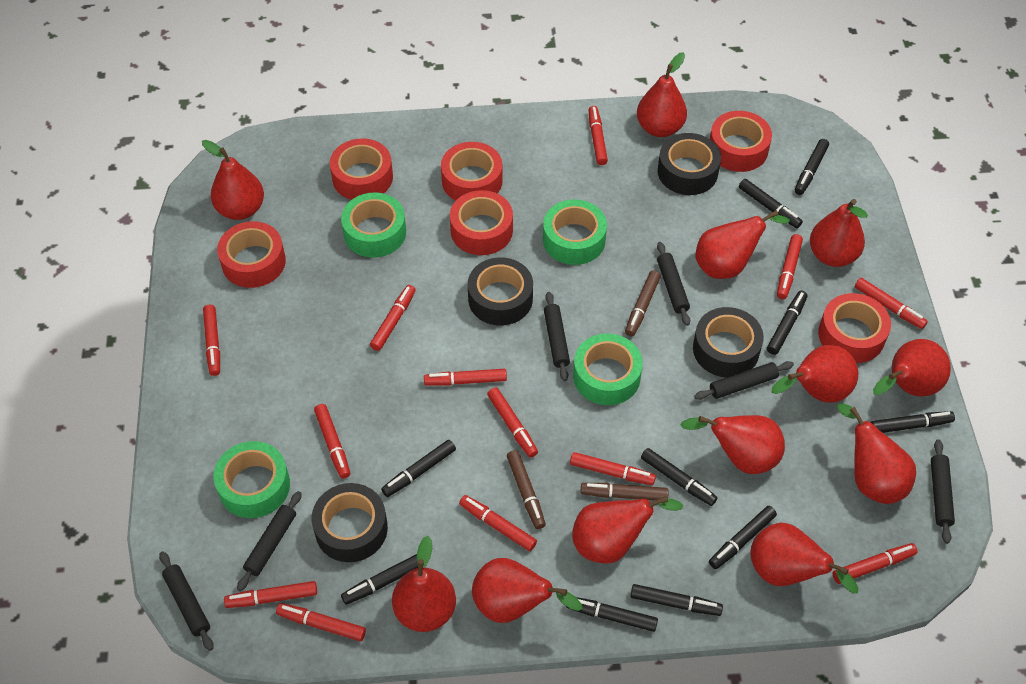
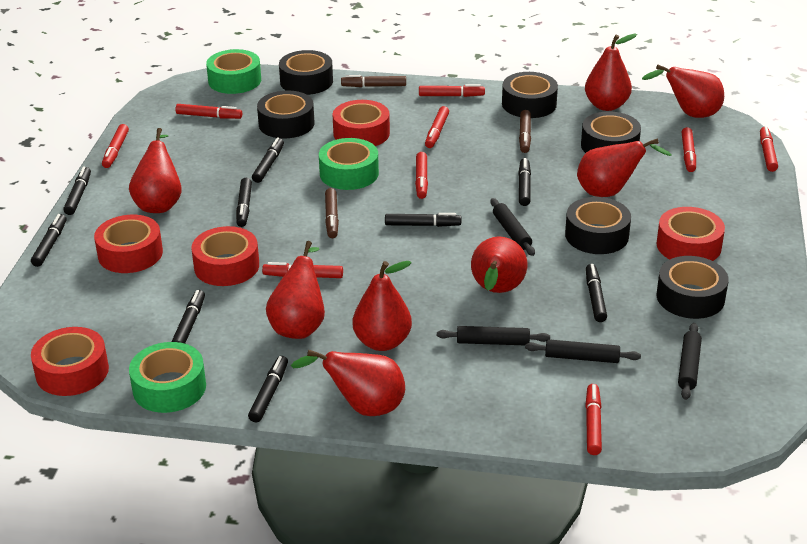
black marker: [341,554,418,605] [381,440,456,497] [566,597,658,632] [630,584,723,616] [641,448,717,506] [709,506,777,569] [739,179,803,228] [767,291,807,355] [795,139,829,195] [871,411,955,433] = 10 -> [31,214,67,267] [63,166,91,215] [171,290,205,344] [236,178,252,227] [248,356,288,422] [252,138,284,183] [385,213,461,227] [518,158,531,206] [586,264,607,322] = 9
black rolling pin: [159,551,214,651] [237,491,302,591] [544,292,570,381] [657,242,690,326] [694,361,794,400] [931,439,955,544] = 6 -> [437,326,550,345] [490,198,535,256] [525,339,641,363] [678,323,702,400] = 4
black tape: [312,483,388,562] [468,257,533,326] [658,133,721,195] [693,307,764,378] = 4 -> [257,91,314,139] [279,50,333,95] [502,72,558,118] [565,197,631,254] [581,112,641,153] [656,256,729,319] = 6
green tape: [214,441,290,518] [341,192,406,258] [543,200,607,265] [573,333,643,405] = 4 -> [129,342,206,413] [206,49,261,94] [319,138,379,190] = 3
red marker: [203,305,220,376] [224,581,317,608] [276,603,366,641] [314,404,350,479] [370,285,416,351] [424,369,507,386] [459,495,537,551] [487,388,538,458] [570,452,656,485] [589,106,608,165] [777,234,803,299] [832,543,918,584] [855,278,928,329] = 13 -> [102,124,129,168] [175,104,242,119] [262,262,343,278] [415,152,428,199] [419,84,485,97] [425,106,449,148] [585,384,602,455] [682,127,696,172] [760,126,778,172] = 9
red pear: [202,140,264,220] [392,536,456,632] [472,558,582,623] [572,496,684,564] [637,52,687,137] [680,415,785,474] [696,210,790,279] [751,523,858,594] [772,345,858,403] [810,199,868,267] [837,404,916,504] [873,339,951,396] = 12 -> [129,128,182,213] [266,241,325,339] [291,350,405,416] [353,261,412,351] [471,236,527,293] [577,138,672,197] [585,34,637,111] [642,65,724,118] = 8
red tape: [217,221,286,288] [330,138,393,200] [441,142,503,201] [450,190,513,255] [710,111,772,172] [818,293,891,363] = 6 -> [31,327,109,396] [94,215,163,273] [191,226,259,286] [332,100,390,146] [656,207,725,261] = 5

